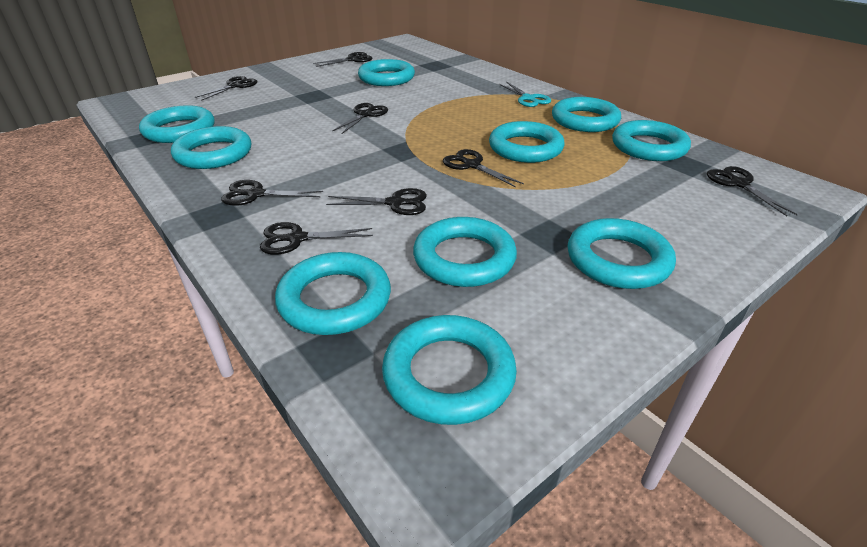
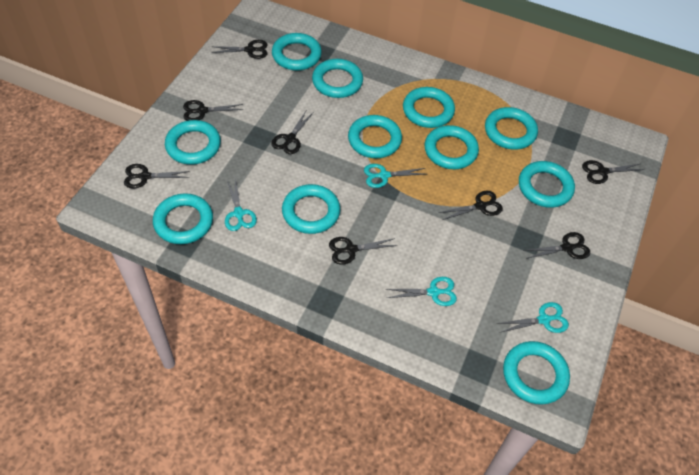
turquoise ring: [139,105,214,143] [171,126,251,169] [275,252,391,335] [358,59,415,86] [382,315,517,425] [413,217,517,287] [489,121,565,163] [552,97,621,132] [568,218,676,289] [612,120,691,161] = 10 -> [153,193,213,244] [165,120,221,165] [272,33,322,71] [282,184,340,234] [312,59,363,98] [348,115,402,158] [403,87,455,128] [425,125,479,169] [485,107,538,150] [503,341,570,405] [519,161,575,208] = 11
turquoise scissors: [499,81,551,107] = 1 -> [225,179,257,231] [364,164,425,188] [386,277,457,306] [497,302,569,333] = 4

